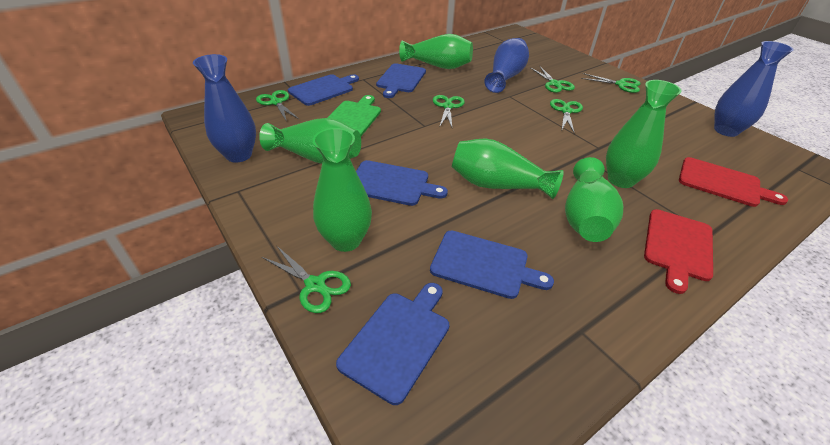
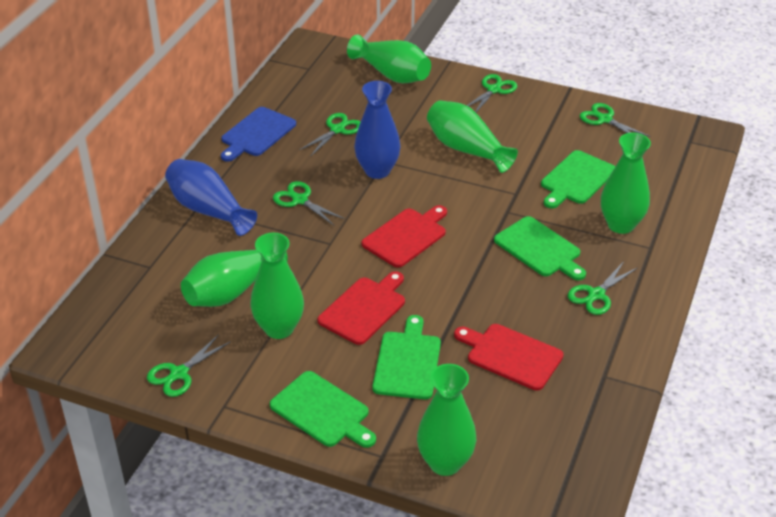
blue cutting board: [288,74,359,106] [336,283,449,405] [356,160,448,206] [376,63,426,98] [430,230,554,299] = 5 -> [221,107,296,162] = 1
blue vase: [193,54,256,163] [484,38,529,93] [714,41,794,137] = 3 -> [165,159,257,236] [354,81,401,179] = 2
green cutting board: [327,95,381,136] = 1 -> [270,371,376,448] [372,315,441,399] [494,216,586,280] [541,150,615,208] = 4
red cutting board: [644,209,713,294] [679,157,788,207] = 2 -> [317,271,405,345] [362,205,447,268] [454,324,564,390] = 3

